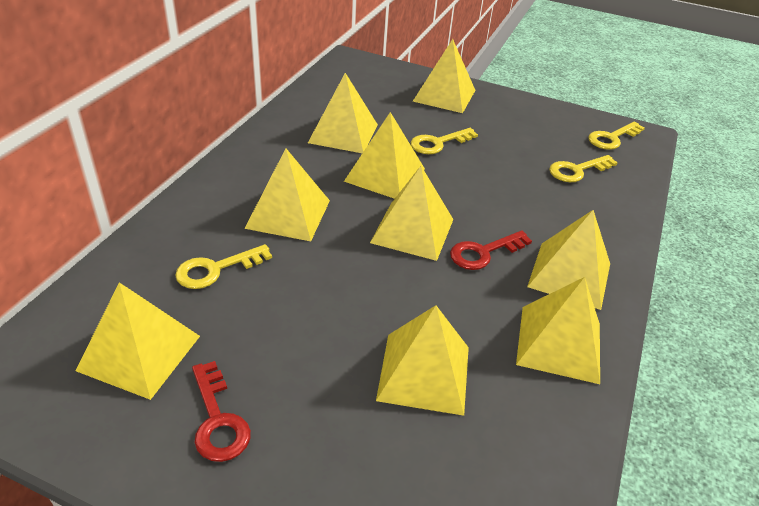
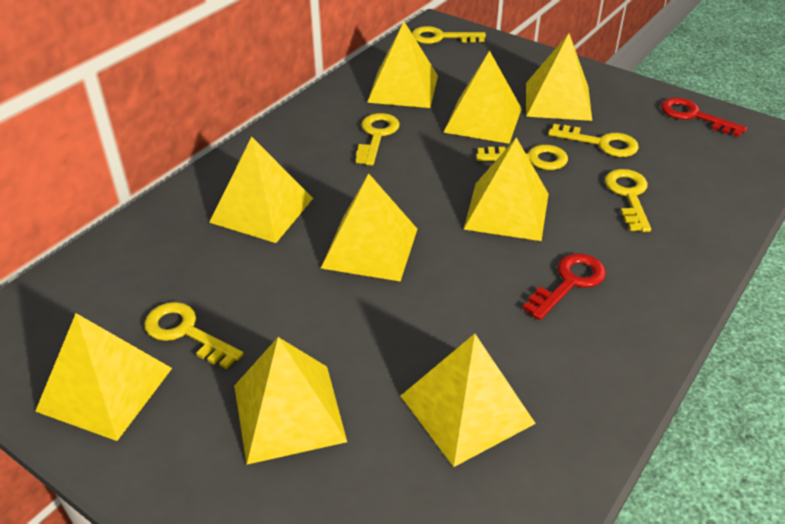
yellow key: [175,244,272,289] [411,128,478,154] [549,155,618,182] [588,122,645,150] = 4 -> [144,302,244,369] [356,113,400,166] [412,26,486,44] [476,145,568,170] [548,124,639,157] [605,169,651,232] = 6

